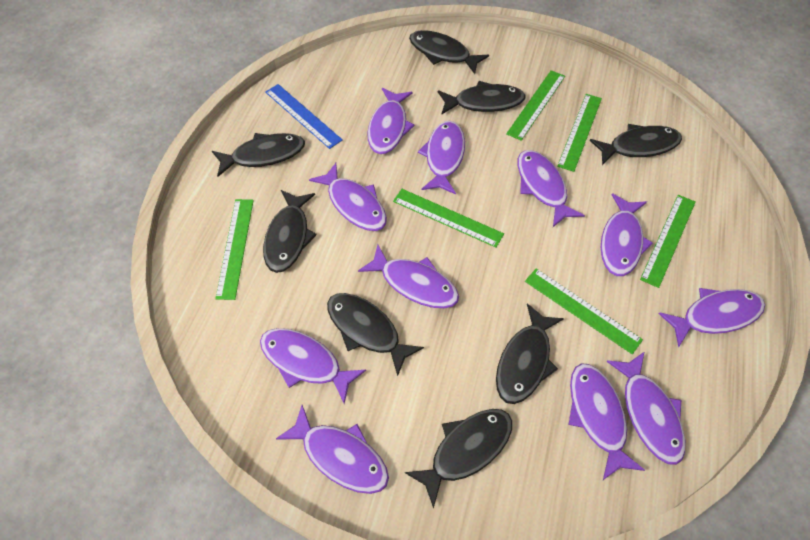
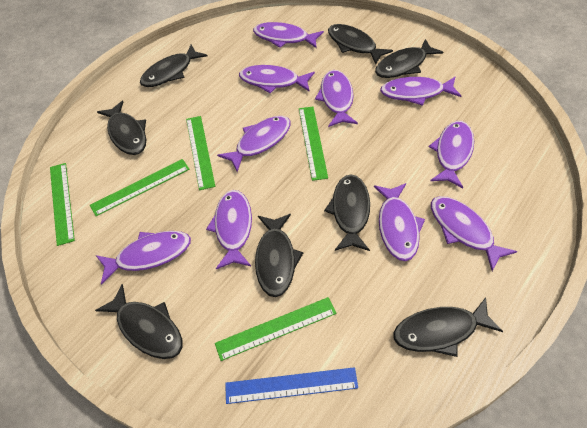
green ruler: [215,199,254,300] [393,189,504,247] [506,70,565,141] [525,269,643,354] [557,94,602,172] [640,195,696,288] = 6 -> [50,163,75,246] [90,159,190,216] [186,116,215,190] [215,297,336,361] [299,107,328,181] = 5
purple fish: [260,328,366,404] [276,405,389,494] [309,163,387,231] [358,244,459,308] [367,88,415,154] [418,121,465,194] [518,150,585,227] [569,363,645,480] [601,193,653,276] [606,351,685,465] [659,288,765,347] = 11 -> [96,231,191,285] [206,190,252,269] [217,116,291,172] [239,65,315,93] [253,22,324,49] [315,70,358,127] [374,183,425,261] [380,76,461,106] [429,121,474,188] [431,196,517,271] = 10

